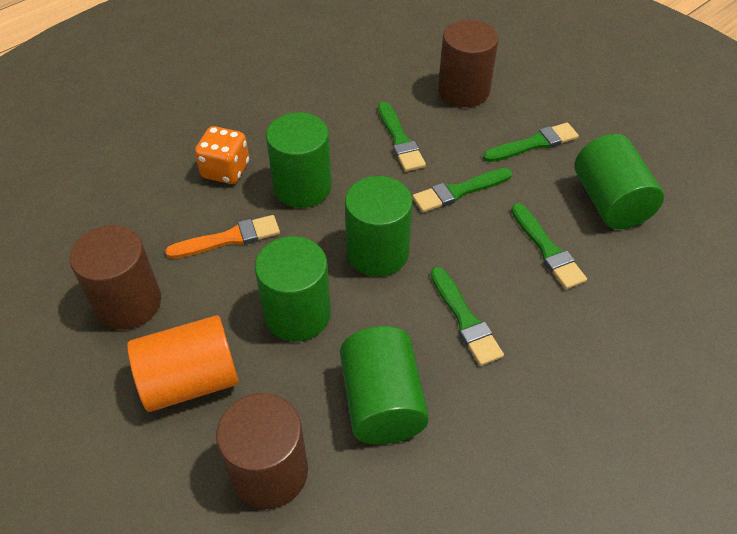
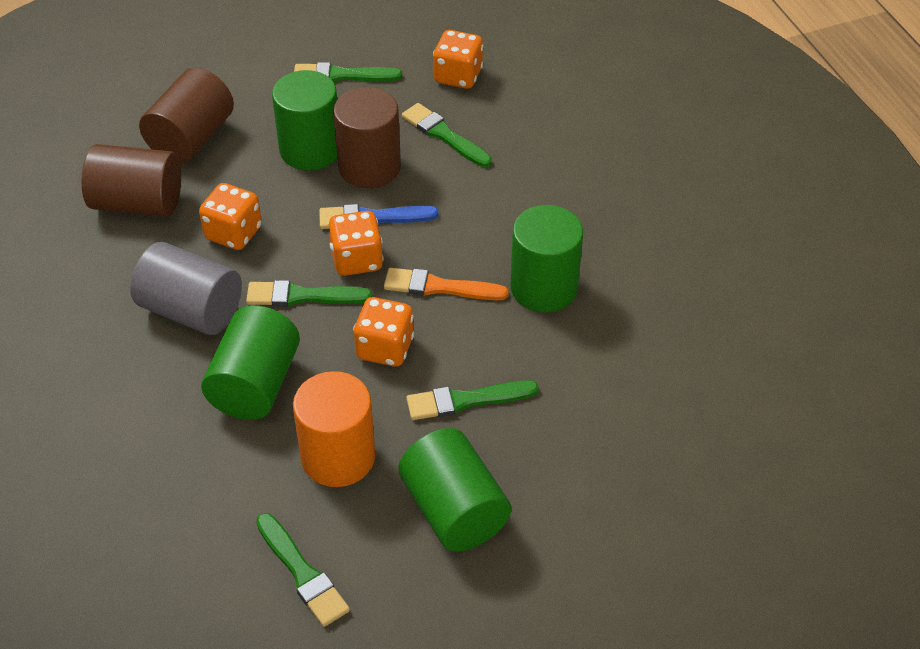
blue brush: none = 0 -> [319,204,439,229] = 1
green cylinder: [255,236,331,341] [266,112,332,208] [340,326,429,444] [345,176,412,277] [575,134,664,229] = 5 -> [201,305,300,420] [272,70,337,171] [398,428,511,552] [510,205,583,312] = 4
grey cylinder: none = 0 -> [130,242,242,335] = 1
orange dice: [195,126,249,184] = 1 -> [199,183,262,250] [329,211,384,276] [353,297,414,367] [433,30,484,89] = 4

